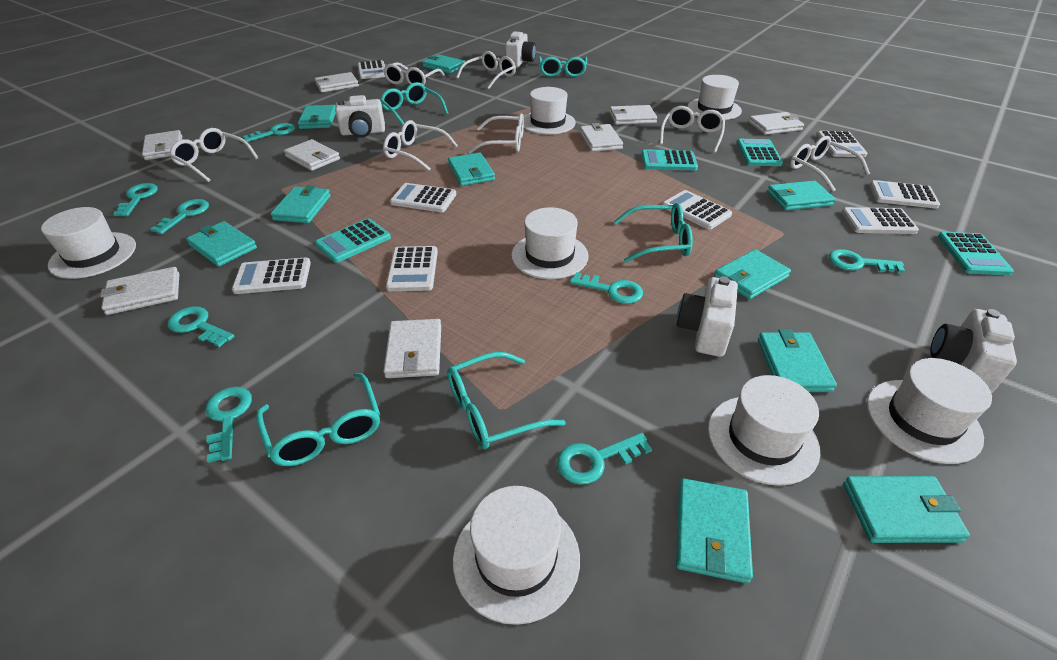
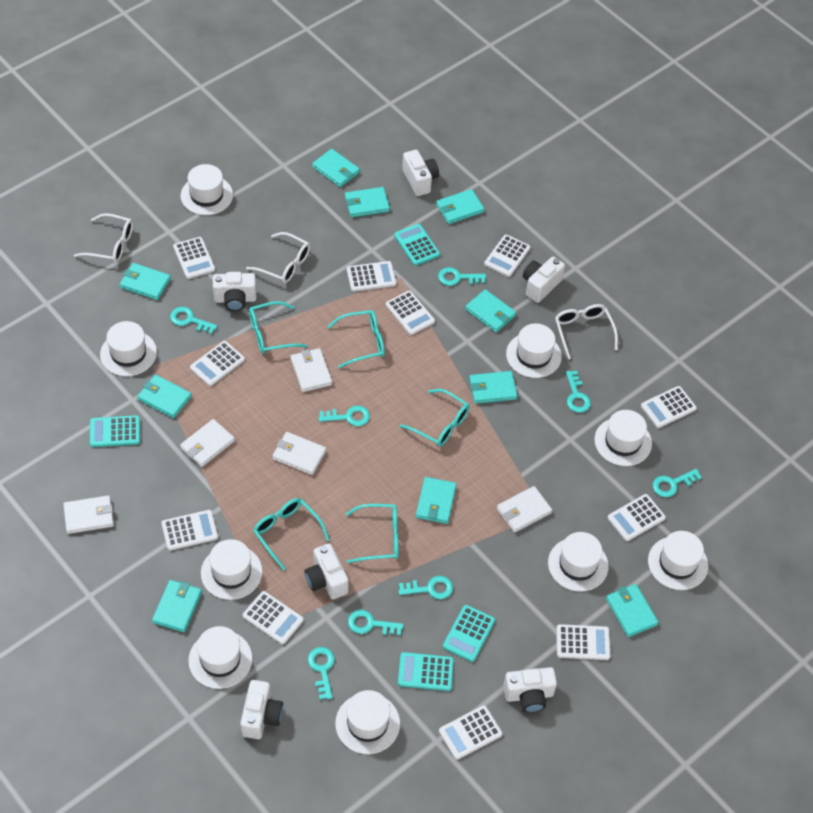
white calculator: [232,257,311,294] [358,60,385,79] [386,246,438,291] [390,183,456,212] [662,190,732,230] [817,131,867,157] [842,207,919,234] [870,180,940,208] = 8 -> [161,510,218,551] [173,237,215,279] [190,341,245,386] [243,591,304,645] [347,261,396,292] [386,291,435,335] [439,705,502,760] [484,234,530,277] [556,624,610,660] [607,494,666,541] [641,386,697,428] = 11
white camera: [335,95,385,138] [505,31,536,68] [677,277,738,357] [930,309,1017,394] = 4 -> [213,272,257,311] [240,680,283,739] [304,544,349,599] [402,150,439,196] [503,667,557,713] [523,257,565,303] = 6
white glasses: [169,128,258,182] [383,62,445,85] [383,120,458,171] [456,51,516,89] [468,113,524,154] [659,106,725,153] [790,136,870,192] = 7 -> [74,213,133,263] [246,232,310,283] [555,304,618,360] = 3
white hat: [41,207,136,279] [453,486,580,625] [511,207,589,279] [524,87,576,135] [688,75,742,120] [708,375,820,486] [867,358,992,464] = 7 -> [100,321,157,376] [181,164,233,215] [188,626,252,689] [201,539,263,600] [335,690,400,754] [506,323,562,378] [548,532,609,592] [594,410,652,466] [648,531,708,590] = 9
white wallet: [100,267,179,315] [142,130,182,160] [284,139,340,171] [315,72,359,93] [383,319,441,378] [580,123,623,152] [609,105,657,125] [749,112,804,135] = 8 -> [63,495,114,534] [180,419,235,467] [272,432,326,475] [291,348,332,392] [497,486,552,533] = 5

